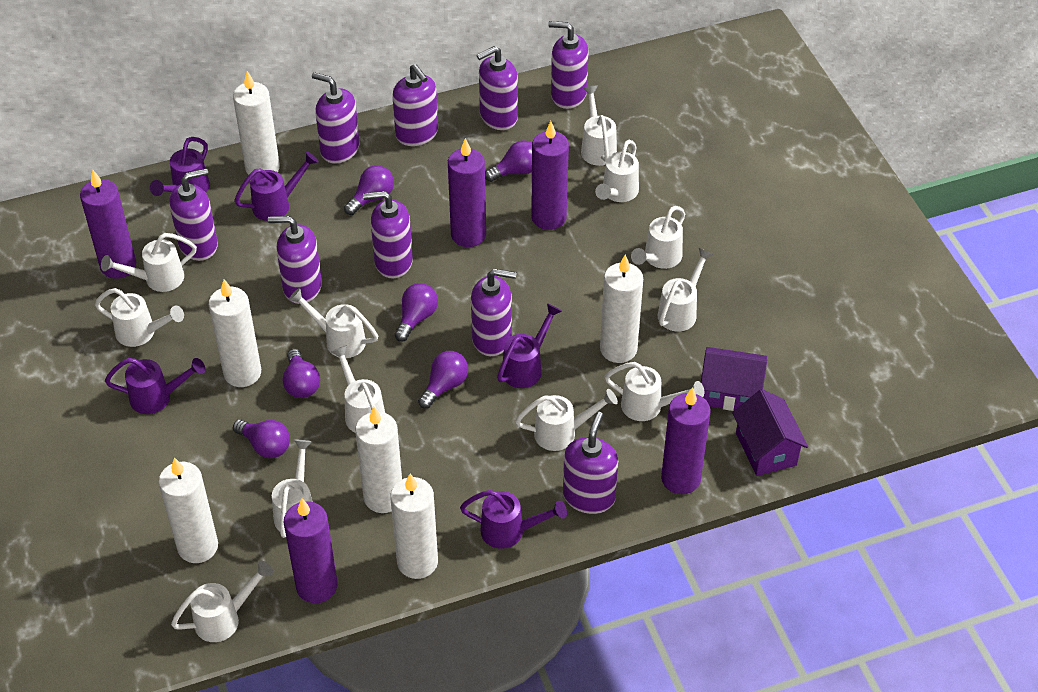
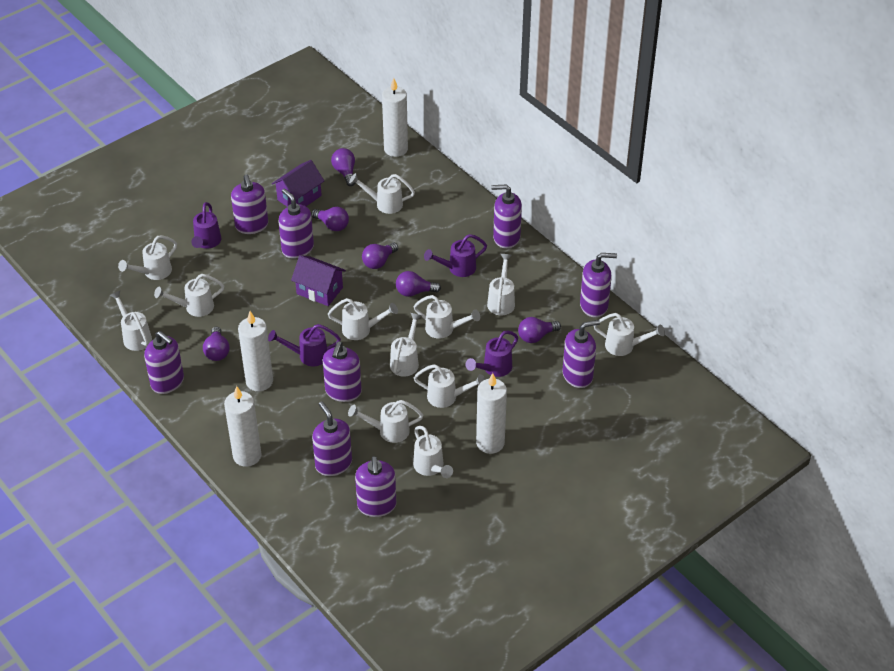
purple candle: [80,170,136,279] [284,499,338,603] [448,138,486,247] [531,121,569,230] [661,387,711,494] = 5 -> none = 0
purple watering can: [105,358,205,414] [150,137,210,196] [234,152,319,221] [460,490,567,549] [497,303,562,388] = 5 -> [191,202,221,249] [268,324,341,366] [424,234,487,277] [466,331,518,377] = 4
white candle: [158,457,218,563] [209,279,261,387] [233,71,280,175] [355,407,402,513] [390,474,438,579] [600,255,643,363] = 6 -> [224,386,262,467] [238,311,273,391] [382,78,408,157] [476,373,507,454] = 4

